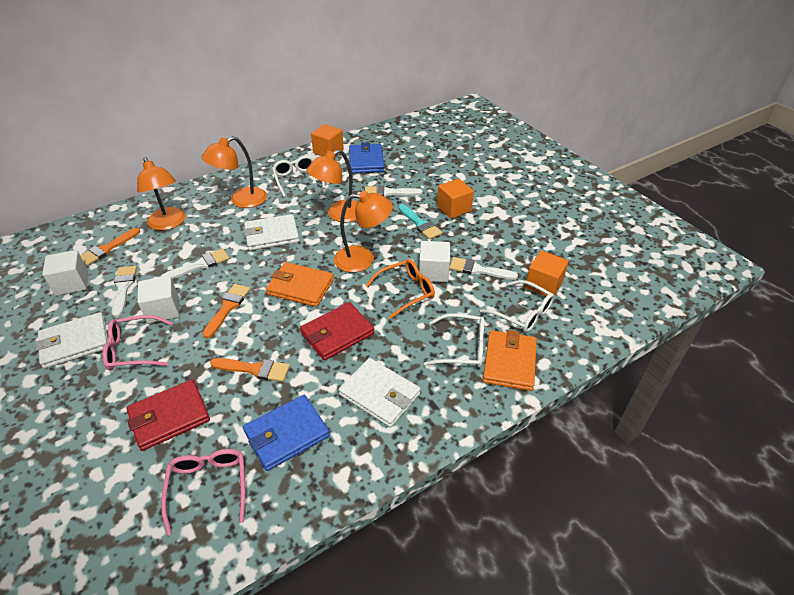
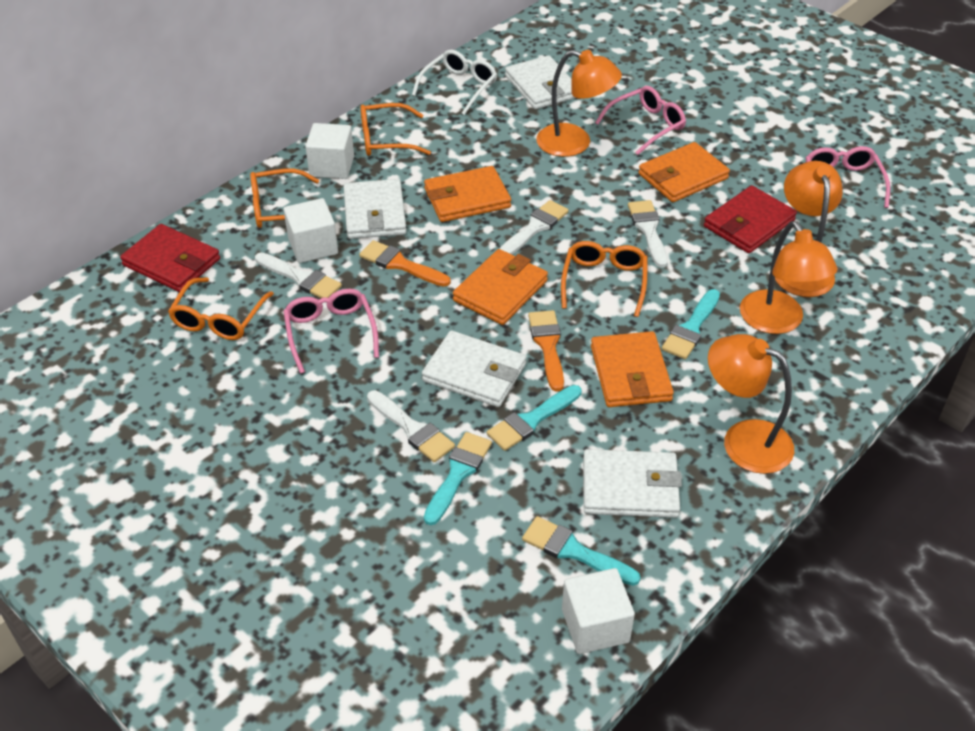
blue wallet: [243,395,330,471] [349,143,384,173] = 2 -> none = 0
orange brush: [80,228,140,266] [202,284,250,338] [210,358,290,382] = 3 -> [359,240,451,287] [528,310,564,391] = 2
orange cube: [311,124,344,156] [437,178,474,219] [525,251,569,296] = 3 -> none = 0
orange glasses: [366,259,435,319] = 1 -> [168,277,274,340] [250,169,319,228] [360,103,431,156] [561,241,648,317] = 4
orange wallet: [266,262,334,307] [483,330,537,391] = 2 -> [424,166,511,222] [453,249,548,325] [591,331,674,407] [638,142,730,202] = 4
pink glasses: [102,315,173,370] [161,449,245,536] = 2 -> [283,289,379,374] [595,86,686,155] [805,146,891,208] = 3
turquoise brush: [398,204,442,240] = 1 -> [424,432,492,525] [487,385,582,451] [522,516,641,586] [661,289,720,359] = 4
white glasses: [272,155,325,197] [424,313,485,368] [480,280,554,333] = 3 -> [412,50,497,115] = 1
white wallet: [35,312,108,369] [243,214,299,251] [338,358,420,427] = 3 -> [343,179,406,239] [422,330,526,407] [505,55,575,109] [583,449,682,518] = 4

